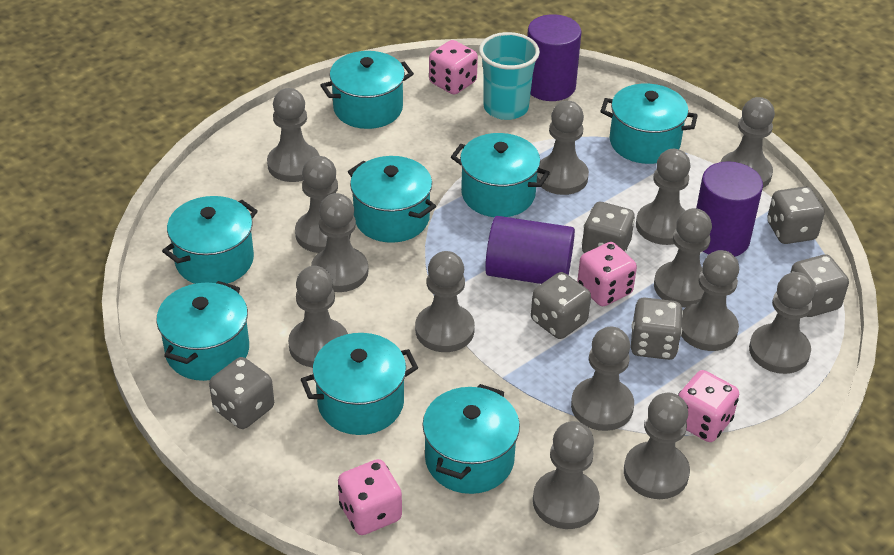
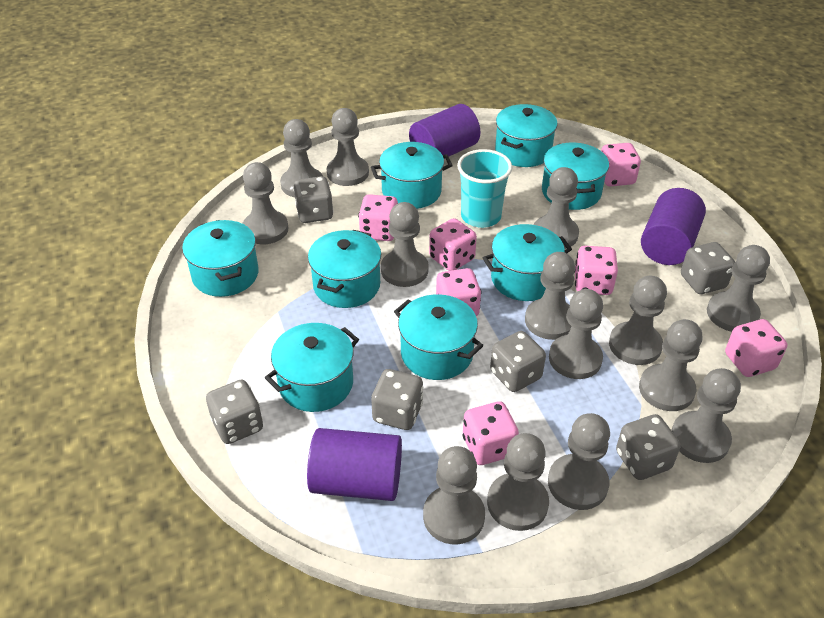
pink dice: [338,459,402,535] [429,40,478,95] [577,242,637,306] [678,370,739,442] = 4 -> [358,194,398,241] [429,218,477,271] [436,268,481,316] [463,401,519,465] [574,246,618,295] [601,143,641,186] [725,319,787,377] = 7

